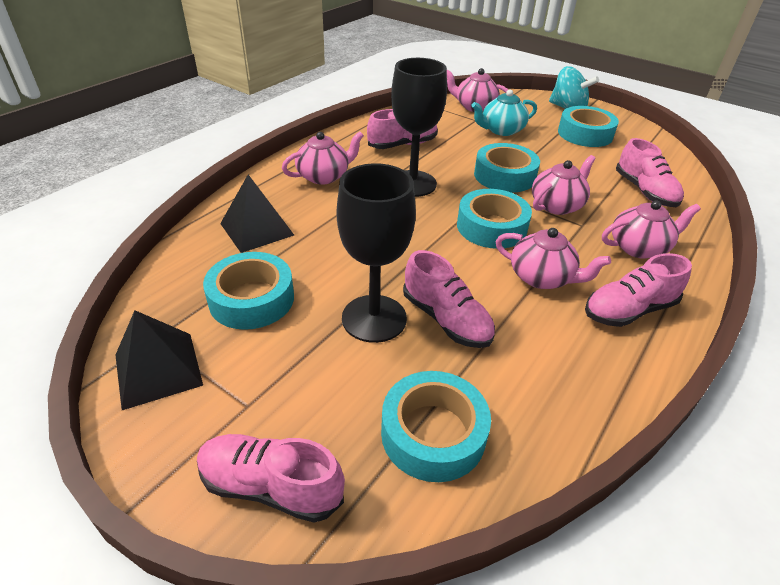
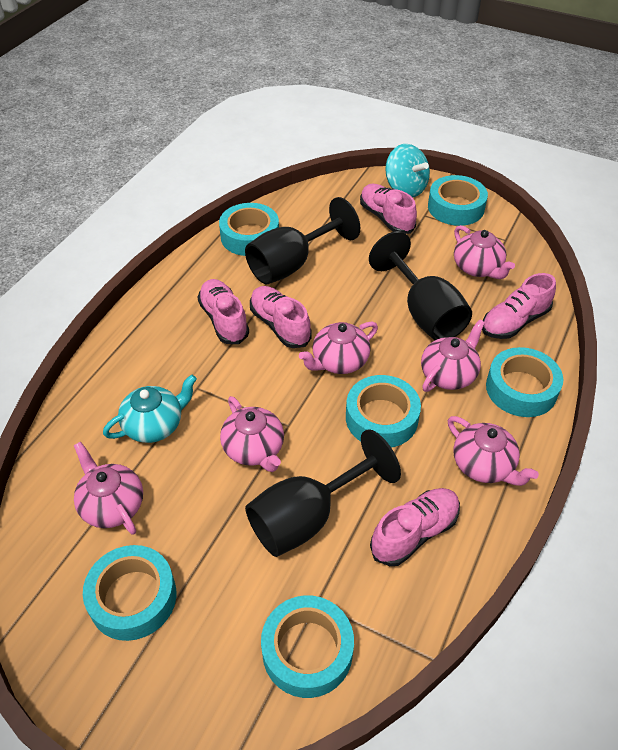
black goblet: [337,163,416,343] [391,58,447,197] = 2 -> [245,197,360,284] [245,429,401,557] [369,231,472,340] = 3
black pyramid: [116,310,203,410] [220,175,294,253] = 2 -> none = 0
pink teapot: [282,131,364,185] [447,68,508,112] [496,228,611,289] [532,155,596,215] [602,200,701,259] = 5 -> [74,442,143,535] [220,396,284,472] [299,322,378,374] [421,319,485,392] [448,416,539,486] [454,225,515,279] = 6
turquoise tape: [203,252,294,330] [381,371,491,482] [457,189,532,249] [474,143,540,193] [558,106,619,147] = 5 -> [83,545,176,641] [219,203,279,256] [261,595,354,698] [346,375,421,447] [428,175,488,226] [486,347,563,417] = 6

